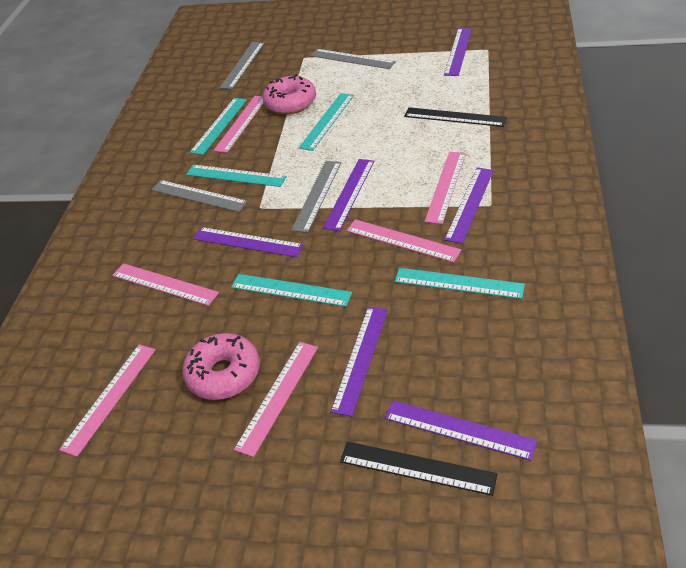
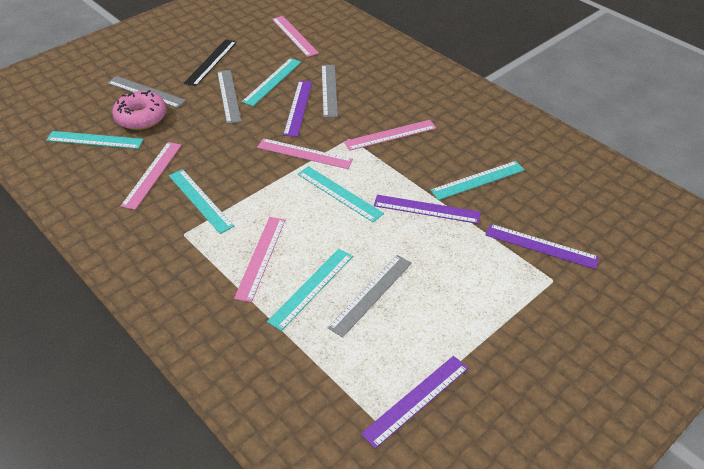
black ruler: [340,442,497,496] [404,107,507,127] = 2 -> [184,39,237,86] = 1
pink donut: [182,333,260,400] [262,74,316,114] = 2 -> [112,90,167,130] = 1
pink ruler: [59,344,156,457] [112,263,219,306] [213,96,264,153] [234,342,318,457] [346,219,461,263] [425,152,466,224] = 6 -> [121,142,182,210] [234,217,285,302] [257,138,353,169] [272,16,319,57] [344,120,436,151] = 5
purple ruler: [193,227,303,257] [323,159,375,231] [331,307,388,416] [385,400,537,461] [444,28,472,76] [444,168,494,244] = 6 -> [283,81,312,137] [361,356,468,449] [374,195,481,224] [486,224,599,269] = 4
turquoise ruler: [186,165,287,187] [190,98,247,155] [231,274,352,307] [299,93,354,151] [395,268,525,299] = 5 -> [46,131,144,149] [169,169,234,234] [242,58,301,106] [267,249,353,331] [298,166,384,222] [430,161,525,200] = 6

